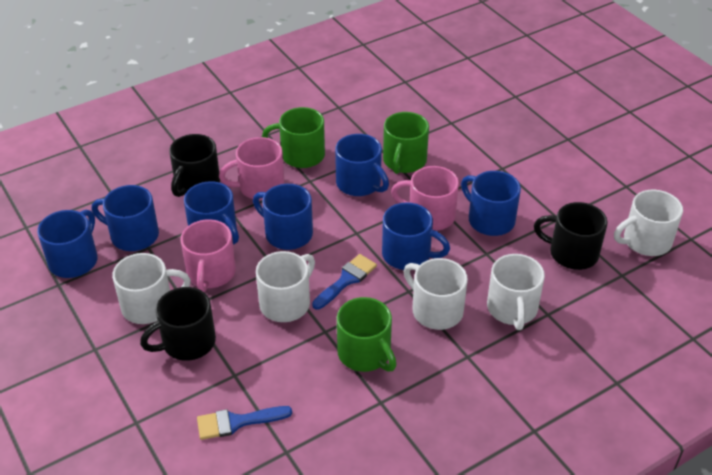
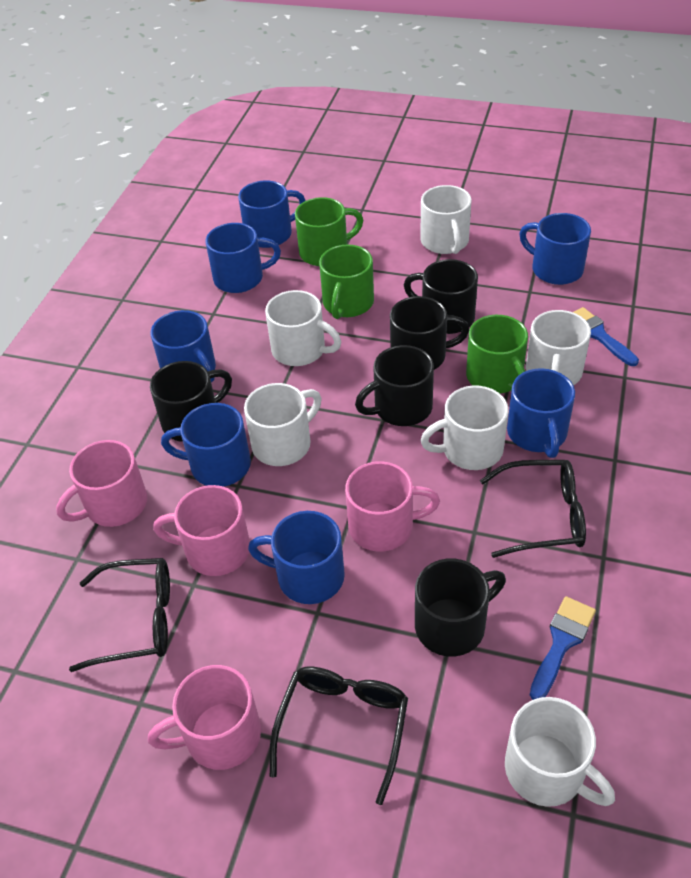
black glasses: none = 0 -> [69,558,170,672] [270,667,408,805] [480,460,586,558] = 3
black mug: [140,287,216,361] [169,134,220,197] [534,202,608,270] = 3 -> [150,361,232,442] [355,345,434,426] [390,296,469,370] [404,259,478,334] [415,559,506,657] = 5
pink mug: [180,219,236,292] [219,137,285,200] [391,166,459,231] = 3 -> [56,440,147,527] [148,665,261,770] [153,485,250,576] [345,461,440,552] = 4
white mug: [112,253,191,324] [256,251,315,322] [403,258,468,330] [487,254,545,330] [614,190,683,256] = 5 -> [244,383,322,466] [265,290,341,366] [420,185,472,254] [420,386,509,470] [505,697,615,807] [526,310,591,385] = 6

